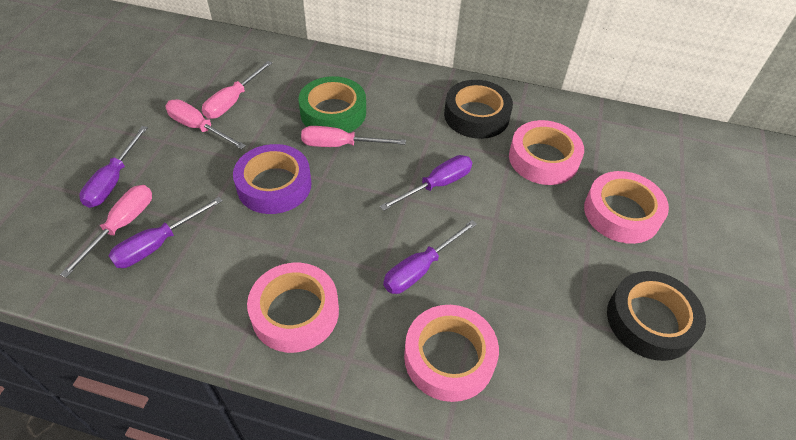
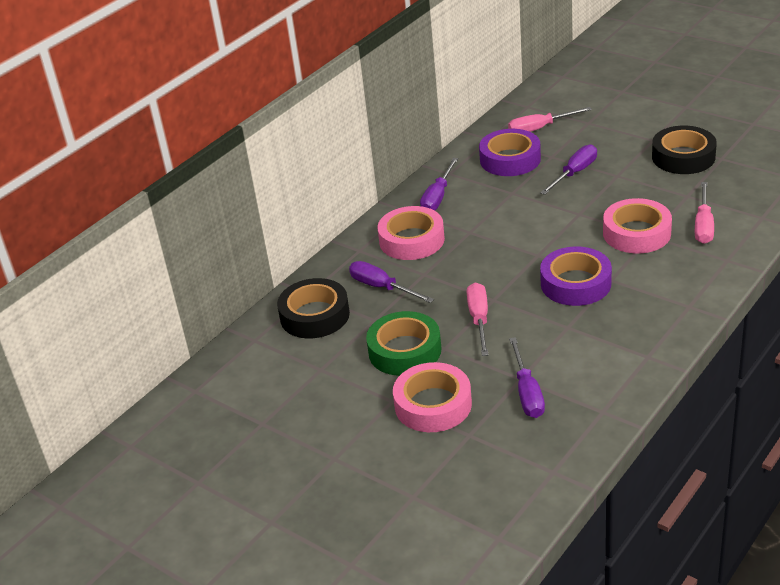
pink screwdriver: [60,185,152,278] [165,99,246,149] [202,61,272,119] [301,126,406,147] = 4 -> [467,283,489,356] [508,107,592,132] [695,182,714,244] = 3
pink tape: [247,263,339,353] [404,305,499,402] [509,120,584,185] [584,171,669,244] = 4 -> [377,206,445,260] [393,362,472,432] [603,198,672,253] = 3
purple tape: [233,144,312,214] = 1 -> [479,129,541,176] [540,246,612,306] = 2

